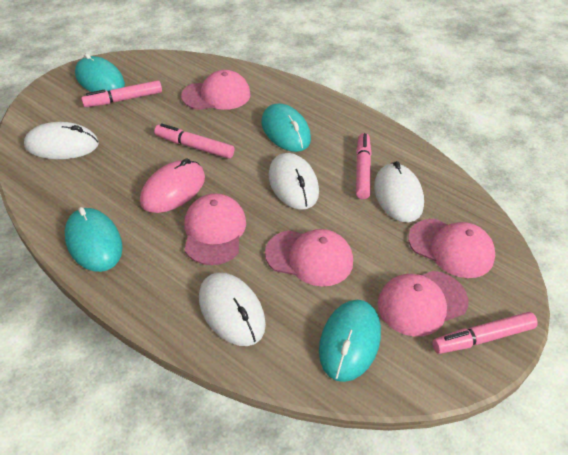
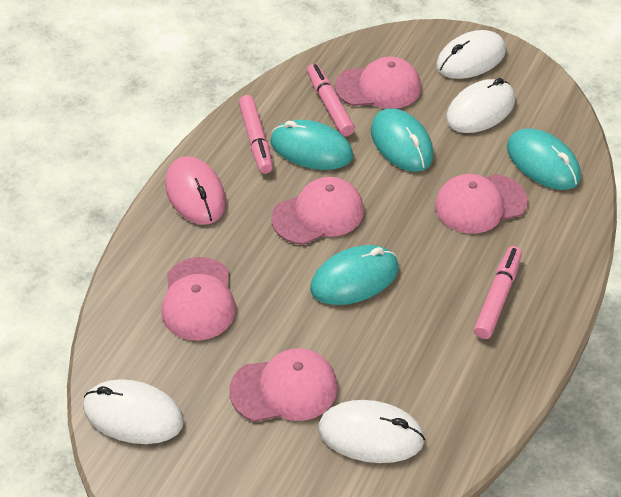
pink marker: [81,80,162,107] [154,123,234,159] [356,133,372,199] [433,312,538,354] = 4 -> [239,95,273,174] [307,64,355,136] [474,246,522,339] = 3

